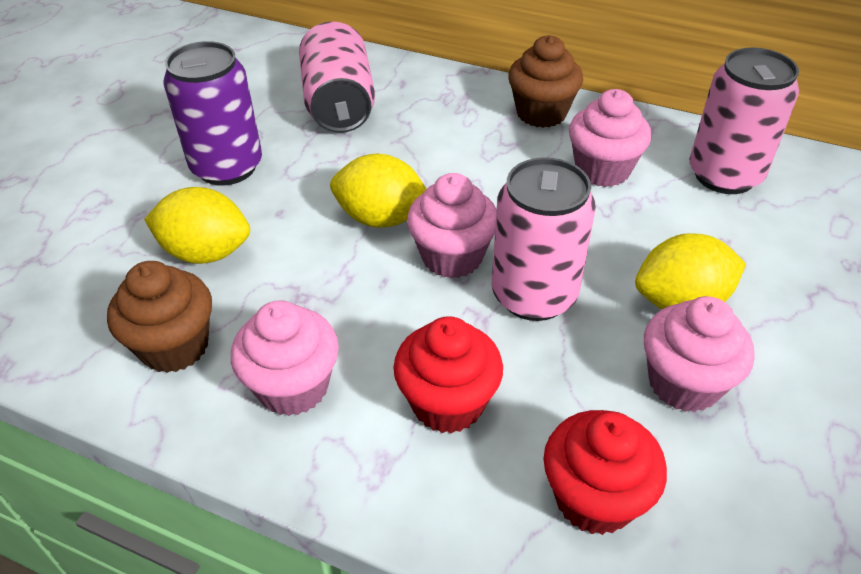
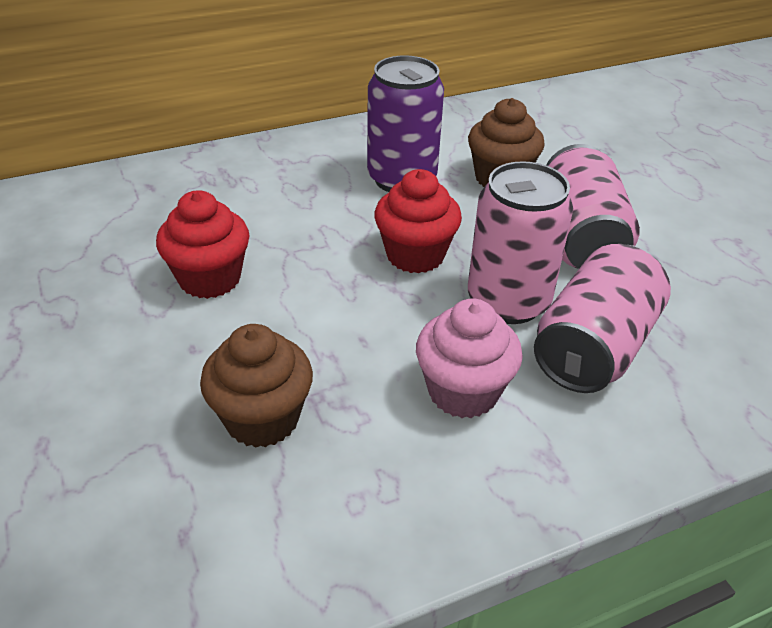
pink cupcake: [231,300,339,416] [407,173,497,278] [569,89,651,187] [644,296,755,412] = 4 -> [416,298,523,418] = 1
yellow lemon: [144,187,250,264] [330,154,427,228] [635,233,746,309] = 3 -> none = 0

